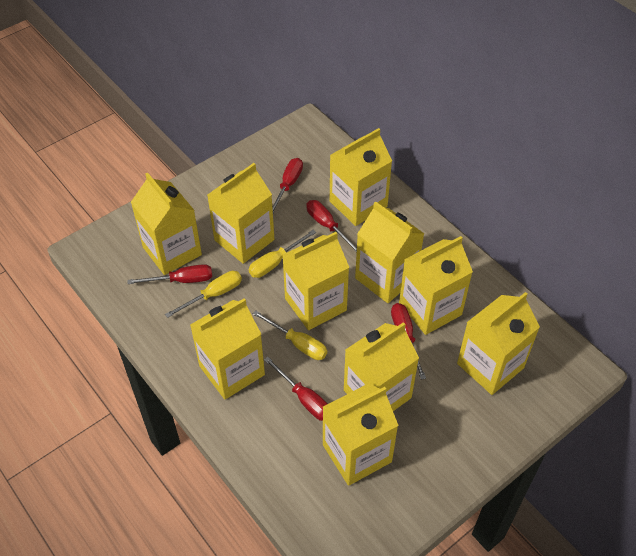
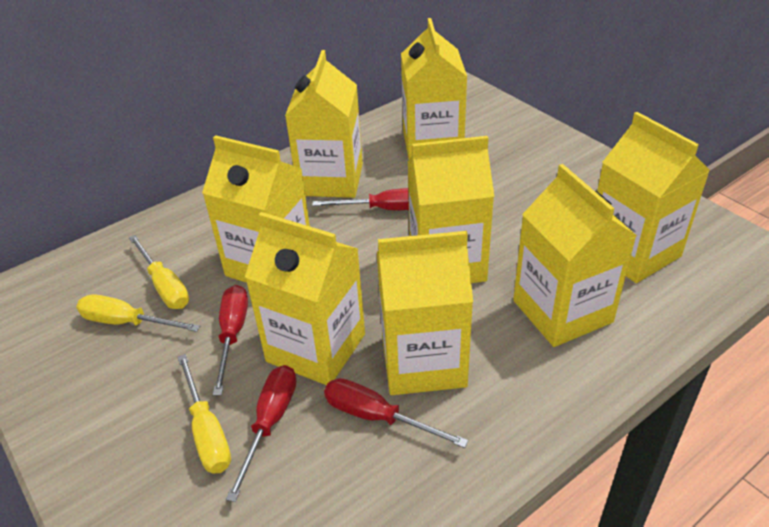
red screwdriver: [127,264,212,284] [264,357,328,421] [272,158,303,213] [306,200,357,253] [391,303,426,380] = 5 -> [213,285,248,396] [226,365,297,502] [312,188,409,210] [324,378,468,448] = 4
yellow carton: [131,173,202,275] [190,298,265,399] [207,163,274,264] [283,232,349,330] [323,383,399,486] [330,128,392,226] [344,322,419,411] [355,201,424,303] [399,236,473,335] [457,292,540,395] = 10 -> [202,135,310,283] [245,212,365,385] [285,50,363,198] [377,231,473,395] [401,18,467,159] [408,136,494,283] [513,164,637,347] [597,112,710,283] = 8

